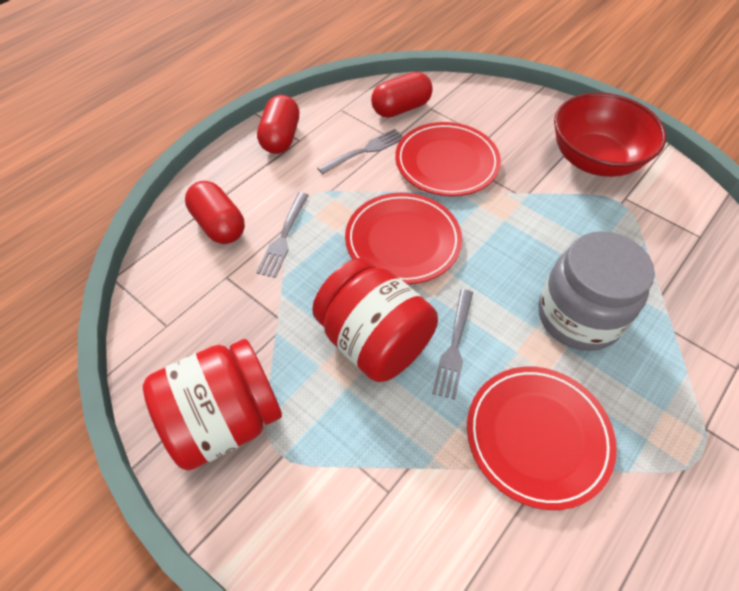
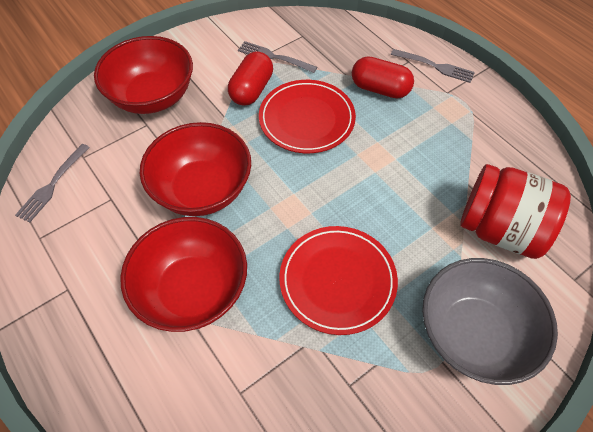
grey bowl: none = 0 -> [422,258,558,385] = 1
grey jar: [538,231,655,351] = 1 -> none = 0
red bowl: [554,92,666,177] = 1 -> [94,36,193,114] [120,217,247,332] [140,122,251,216] = 3
red capsule: [185,181,245,244] [257,95,299,154] [371,72,433,118] = 3 -> [228,51,273,106] [352,56,414,99] = 2
red jar: [143,339,282,471] [312,258,438,382] = 2 -> [460,164,571,259] = 1
red plate: [345,193,462,284] [395,122,501,196] [467,367,617,510] = 3 -> [259,80,356,153] [279,226,398,335] = 2

